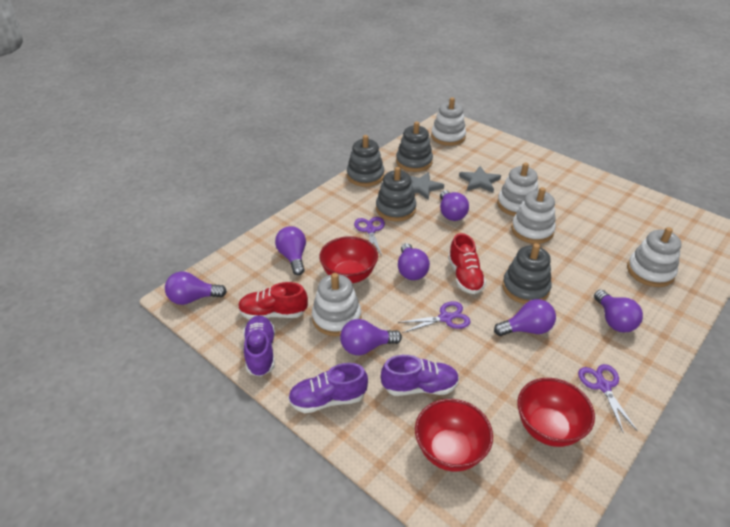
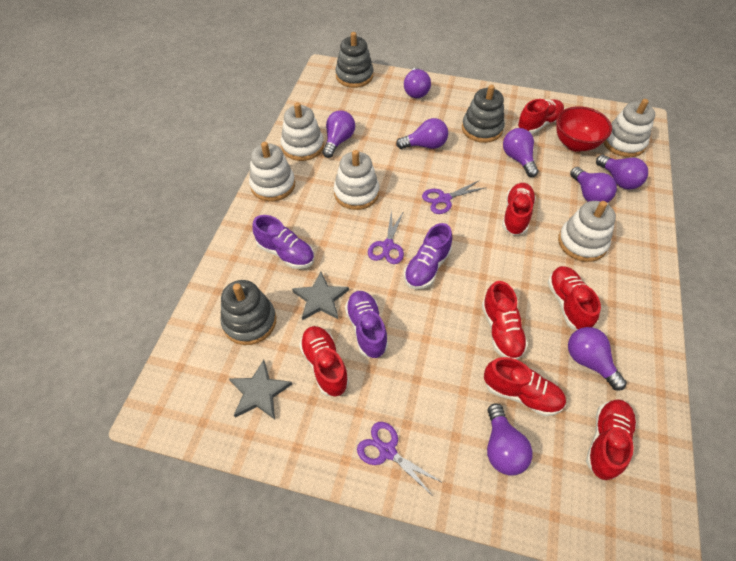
grey stacking toy: [347,135,384,187] [376,167,416,222] [396,121,433,172] [502,243,552,304] = 4 -> [220,280,276,345] [335,32,373,88] [462,85,505,143] = 3
purple light bulb: [165,271,227,305] [275,226,306,275] [340,319,402,355] [398,243,430,280] [440,190,469,221] [494,299,556,336] [594,290,643,332] = 7 -> [322,111,355,158] [396,118,448,149] [404,68,431,98] [487,403,533,476] [503,128,539,177] [568,327,627,391] [570,167,617,203] [596,155,648,190] = 8
red bowl: [320,236,378,283] [415,399,493,472] [518,378,595,447] = 3 -> [556,106,612,152] = 1
red shoe: [238,282,308,320] [448,233,486,294] = 2 -> [299,326,349,396] [482,281,528,360] [484,357,566,416] [502,183,536,235] [517,99,564,134] [547,266,601,330] [586,399,637,480] = 7

